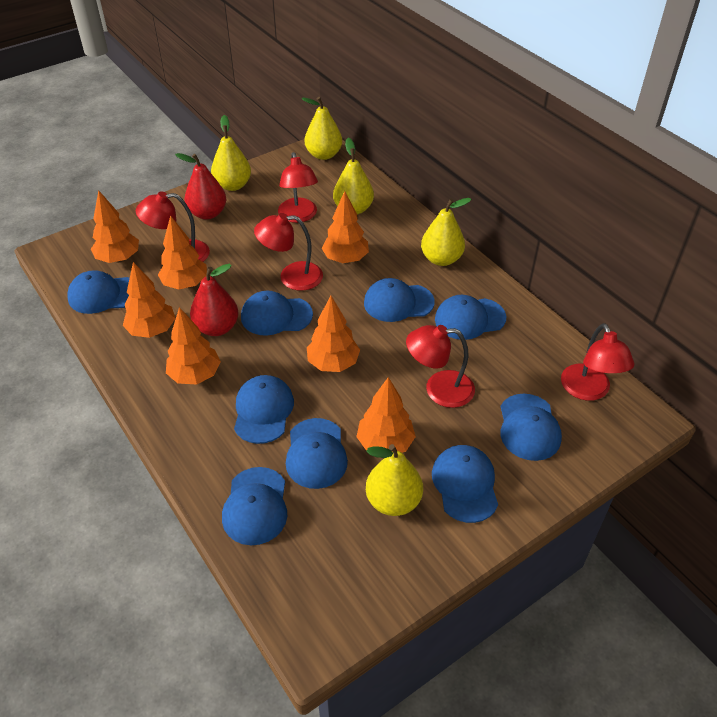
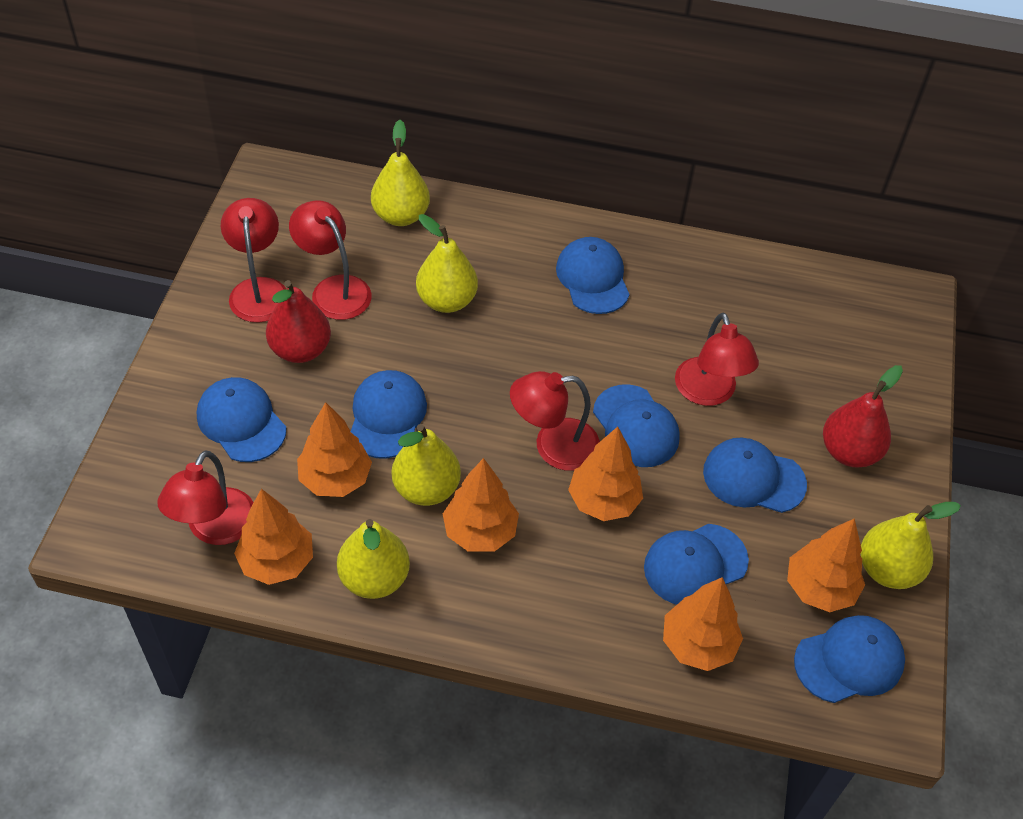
blue cap: [67,270,130,314] [222,467,287,545] [234,375,294,444] [241,291,313,336] [286,418,348,489] [364,278,435,322] [432,445,498,523] [435,295,506,340] [501,394,562,461] = 9 -> [197,377,286,462] [351,370,427,459] [556,237,630,314] [593,384,680,467] [644,524,749,605] [703,438,807,513] [794,615,905,703] = 7
orange tree: [91,190,139,263] [123,262,176,338] [158,215,207,290] [166,307,221,384] [307,296,360,372] [322,191,369,263] [356,377,416,453] = 7 -> [234,489,313,585] [297,402,372,497] [443,458,519,551] [568,427,643,521] [663,577,743,671] [787,518,865,612] = 6

